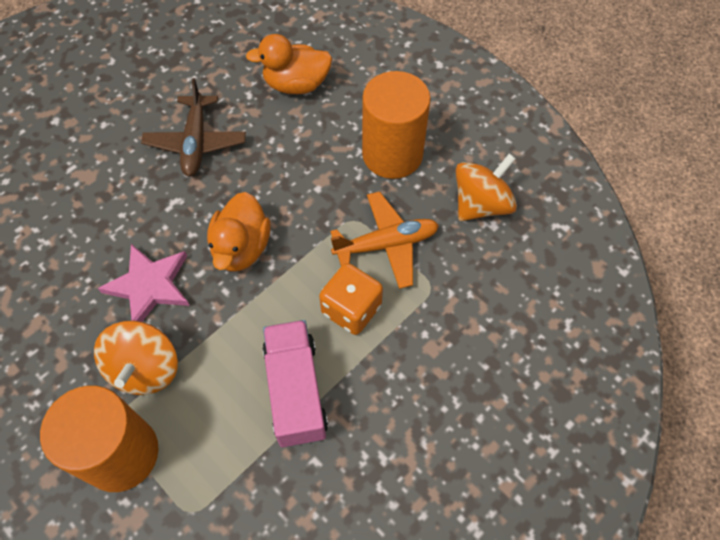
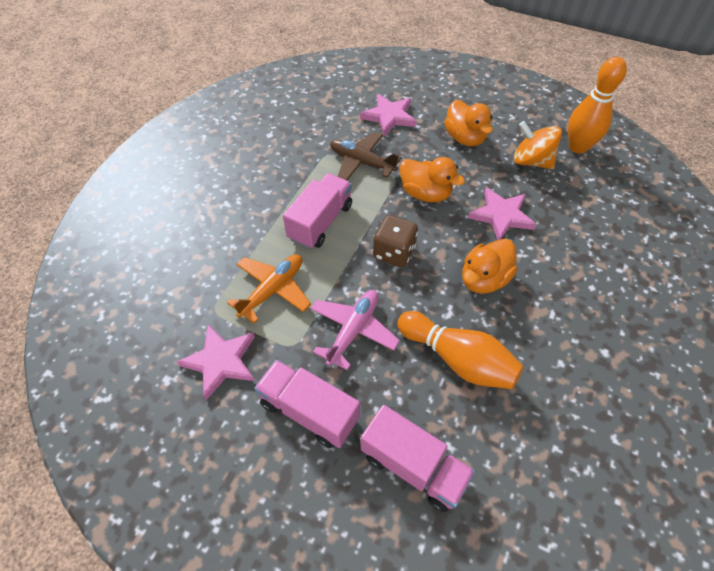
brown dice: none = 0 -> [373,215,418,267] = 1
orange bowling pin: none = 0 -> [397,311,524,389] [568,57,627,154] = 2
orange cylinder: [40,385,159,492] [362,71,431,179] = 2 -> none = 0
orange dice: [319,263,383,335] = 1 -> none = 0
orange duck: [207,192,271,272] [246,34,332,94] = 2 -> [400,157,465,202] [444,100,493,146] [462,239,518,294] = 3
orange spinning top: [94,321,178,395] [456,153,517,221] = 2 -> [514,121,562,169] = 1
pink plane: none = 0 -> [310,290,400,370] = 1
pink star: [98,244,190,322] = 1 -> [177,325,255,400] [360,94,417,136] [468,187,537,240] = 3
pink truck: [263,320,328,447] = 1 -> [254,360,360,448] [283,173,352,249] [361,405,475,513] = 3

